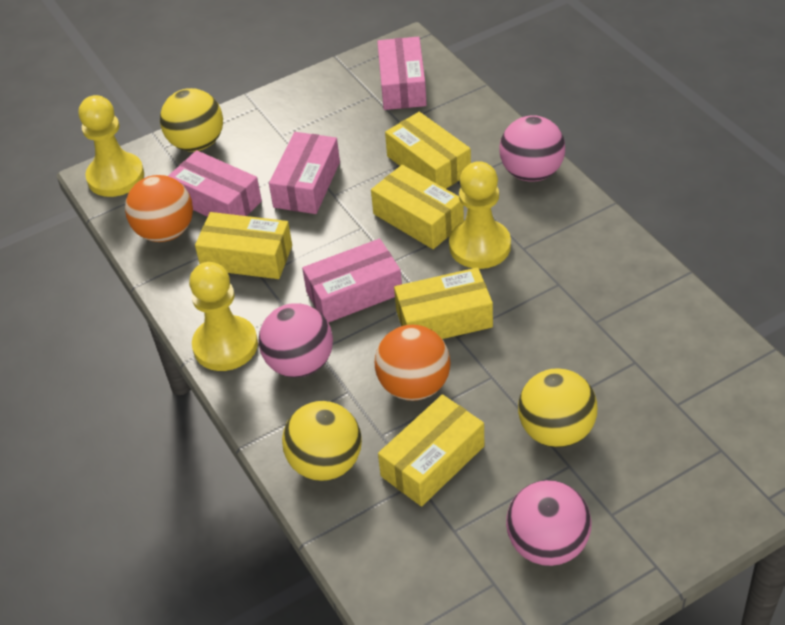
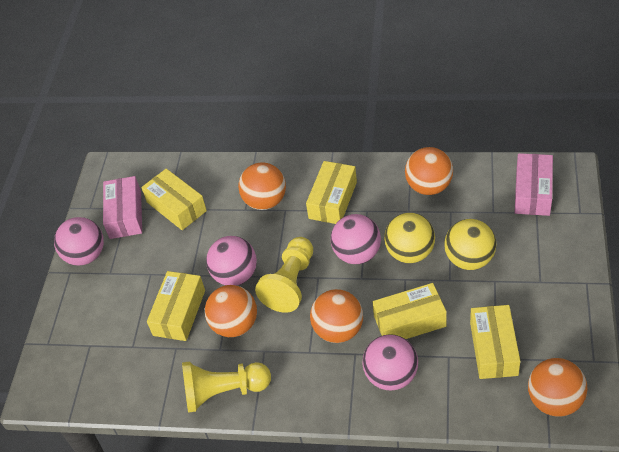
orange ball: [125,175,193,242] [375,325,451,401] = 2 -> [205,285,257,337] [238,162,286,210] [310,289,363,343] [405,147,453,195] [528,358,587,417] = 5
pink ball: [258,303,333,378] [499,115,565,182] [506,480,592,566] = 3 -> [54,217,104,266] [206,236,257,285] [331,214,381,264] [362,334,418,391] = 4
pink box: [168,150,262,217] [269,132,340,214] [302,239,402,323] [377,37,427,110] = 4 -> [103,176,142,239] [514,153,553,216] = 2
yellow ball: [160,88,223,152] [282,401,362,481] [518,368,597,448] = 3 -> [384,213,435,263] [444,219,496,270] = 2
yellow pawn: [79,95,144,197] [189,262,258,371] [449,161,511,269] = 3 -> [182,361,271,413] [255,237,313,313] = 2

